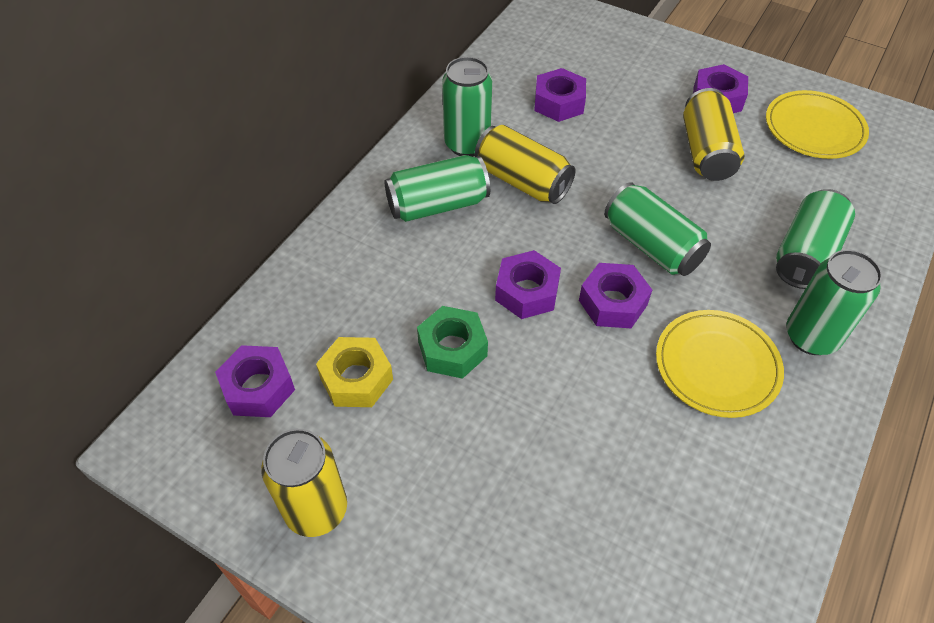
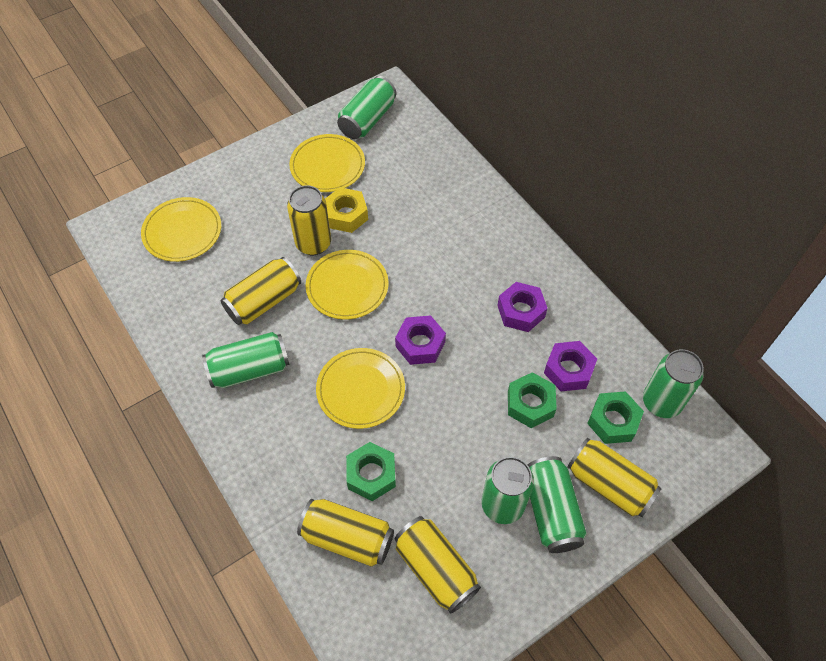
green nut: [417,306,488,379] = 1 -> [346,442,396,501] [508,372,557,428] [587,391,644,444] = 3
purple nut: [215,345,295,417] [495,250,561,319] [534,68,586,122] [579,263,652,328] [693,64,748,113] = 5 -> [395,315,446,365] [497,282,548,332] [544,341,597,392] = 3
yellow can: [261,429,347,537] [475,125,576,204] [683,88,744,181] = 3 -> [220,257,301,325] [287,185,331,255] [297,499,394,567] [394,516,481,614] [567,437,662,517] = 5
yellow plate: [656,310,784,418] [766,90,869,159] = 2 -> [141,197,221,262] [289,134,365,192] [306,250,388,319] [316,348,405,429] = 4

